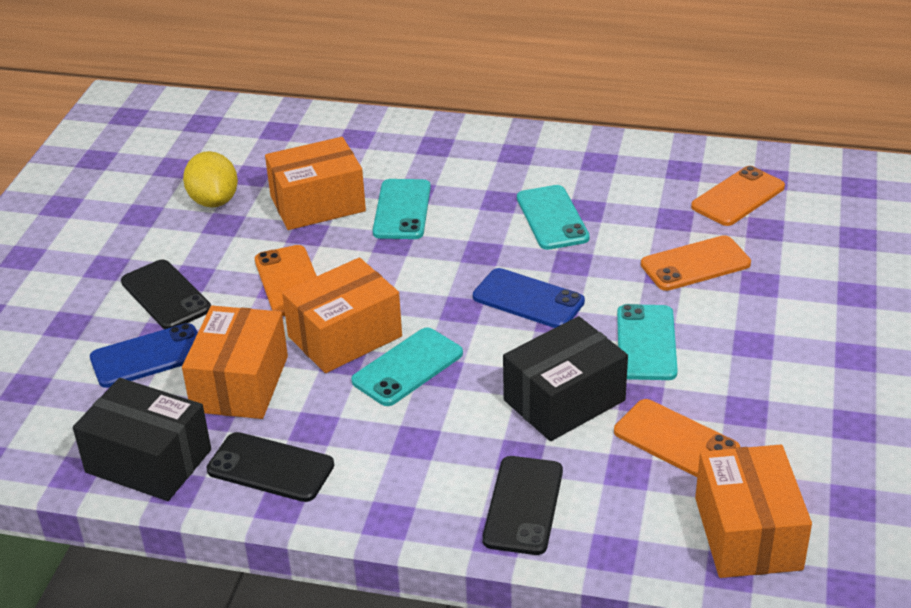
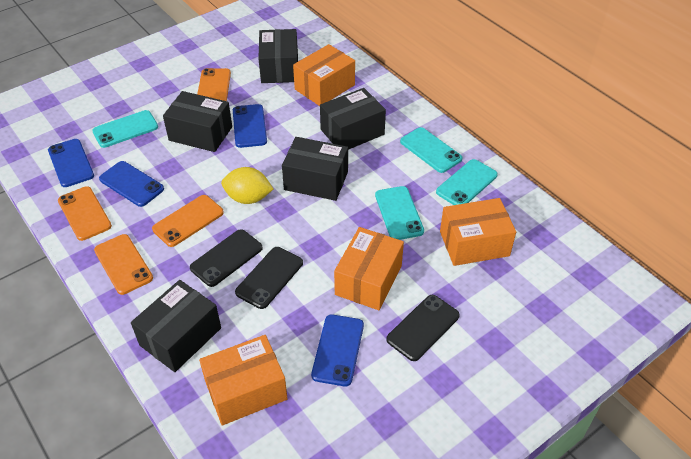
black box: [73,378,211,501] [503,316,628,441] = 2 -> [131,280,221,372] [163,91,232,152] [258,29,298,83] [282,137,348,201] [320,88,386,150] = 5
blue phone: [90,323,198,388] [473,268,585,328] = 2 -> [48,139,94,187] [99,161,164,207] [233,104,267,148] [311,315,364,386] = 4

